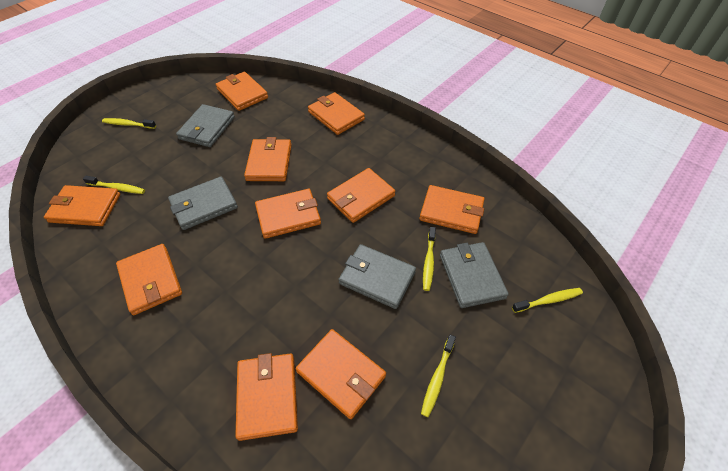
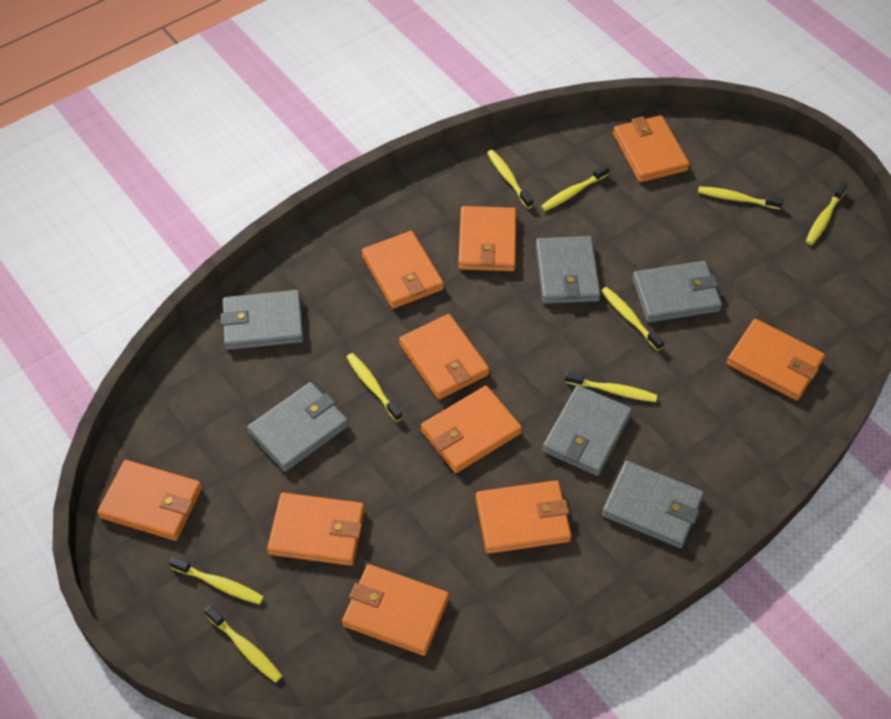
grey wallet: [168,177,238,230] [176,104,235,147] [338,244,416,309] [440,242,509,308] = 4 -> [220,290,304,350] [247,382,349,472] [535,236,601,304] [542,385,632,476] [602,461,704,548] [632,261,722,323] = 6
yellow toothbrush: [83,175,145,194] [102,118,156,129] [421,335,456,417] [423,227,436,291] [512,288,583,313] = 5 -> [169,556,264,604] [204,605,282,683] [346,353,403,422] [487,150,534,209] [541,164,610,211] [565,371,657,402] [601,287,664,351] [698,186,784,209] [806,182,847,245] = 9

